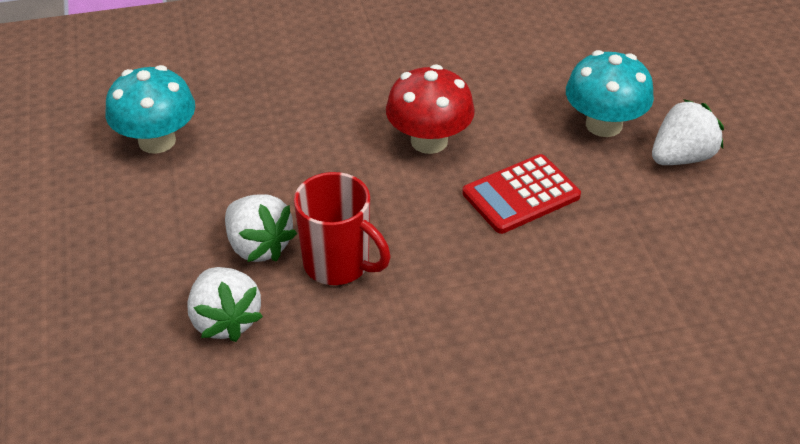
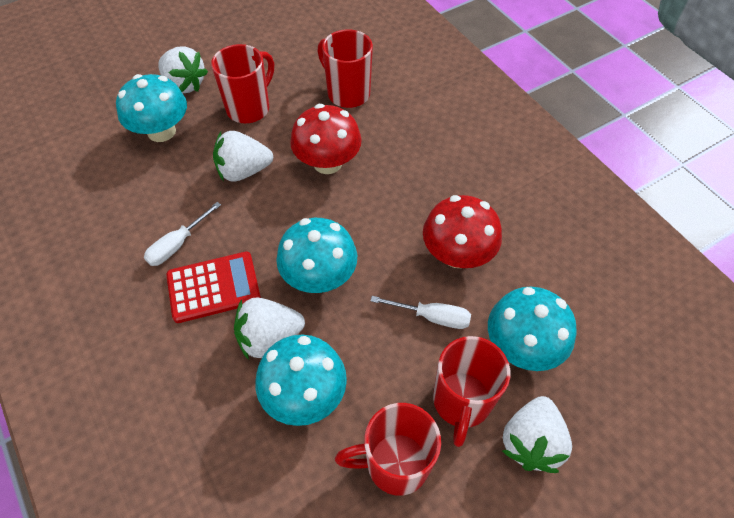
red mug: [294,172,391,285] = 1 -> [211,44,274,123] [317,30,373,108] [335,403,441,496] [433,336,510,447] = 4
red mushroom: [386,64,475,154] = 1 -> [290,104,362,174] [423,195,502,268] = 2
turquoise mushroom: [106,65,195,154] [566,50,654,137] = 2 -> [116,74,187,142] [255,335,347,426] [276,218,357,293] [488,287,577,371] = 4
white screwdriver: none = 0 -> [144,202,221,266] [371,296,471,329] = 2
white strawberry: [187,267,263,342] [225,194,297,262] [652,99,724,165] = 3 -> [158,46,208,93] [213,131,273,182] [234,298,305,360] [502,396,572,473] = 4

